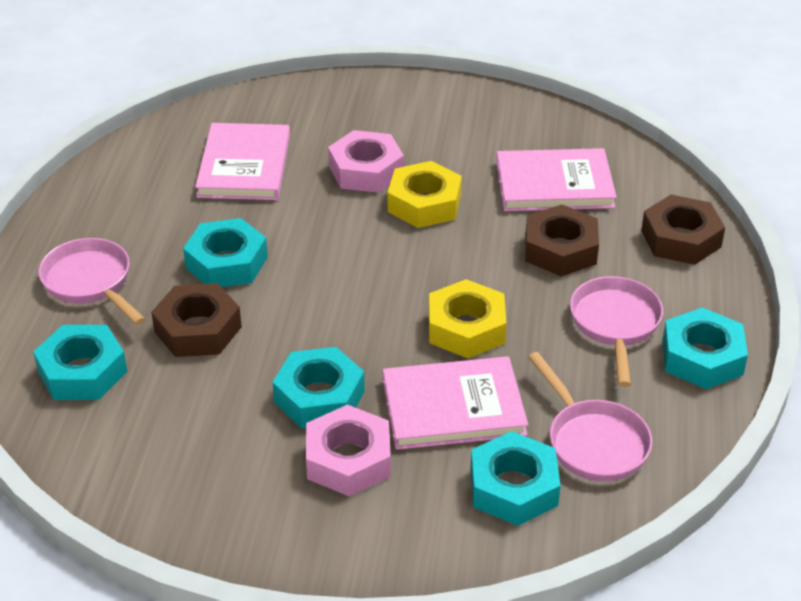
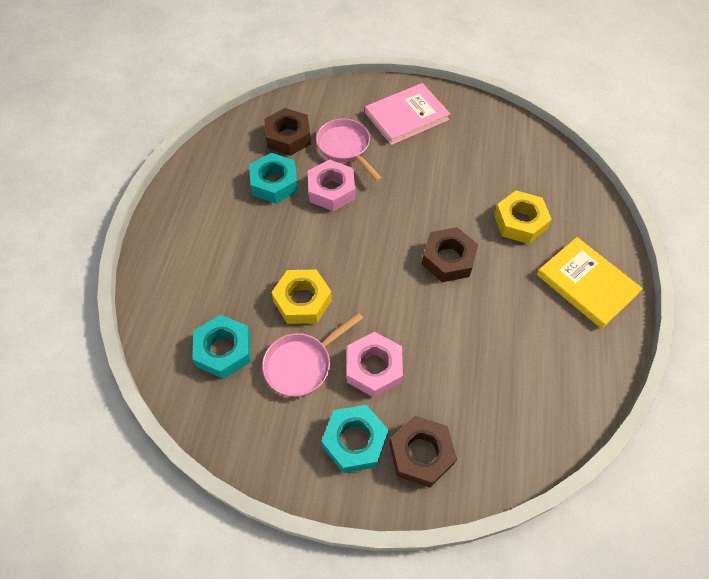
pink book: [195,123,290,200] [383,356,528,450] [496,148,617,211] = 3 -> [365,83,450,145] = 1
pink pan: [38,238,146,325] [528,352,652,482] [570,276,663,387] = 3 -> [262,312,363,397] [316,118,382,182] = 2
turquoise nut: [33,325,127,400] [183,218,268,287] [272,347,365,428] [470,431,561,526] [662,307,748,389] = 5 -> [192,315,251,379] [249,153,298,204] [321,405,388,473] = 3
yellow book: none = 0 -> [537,237,643,329] = 1

